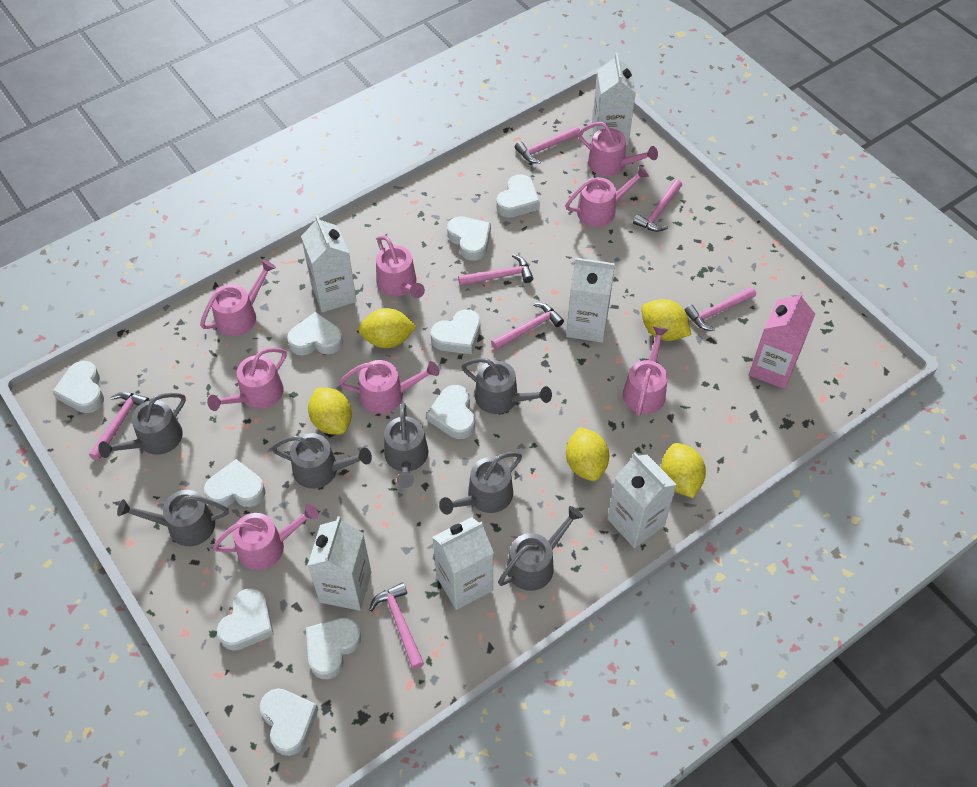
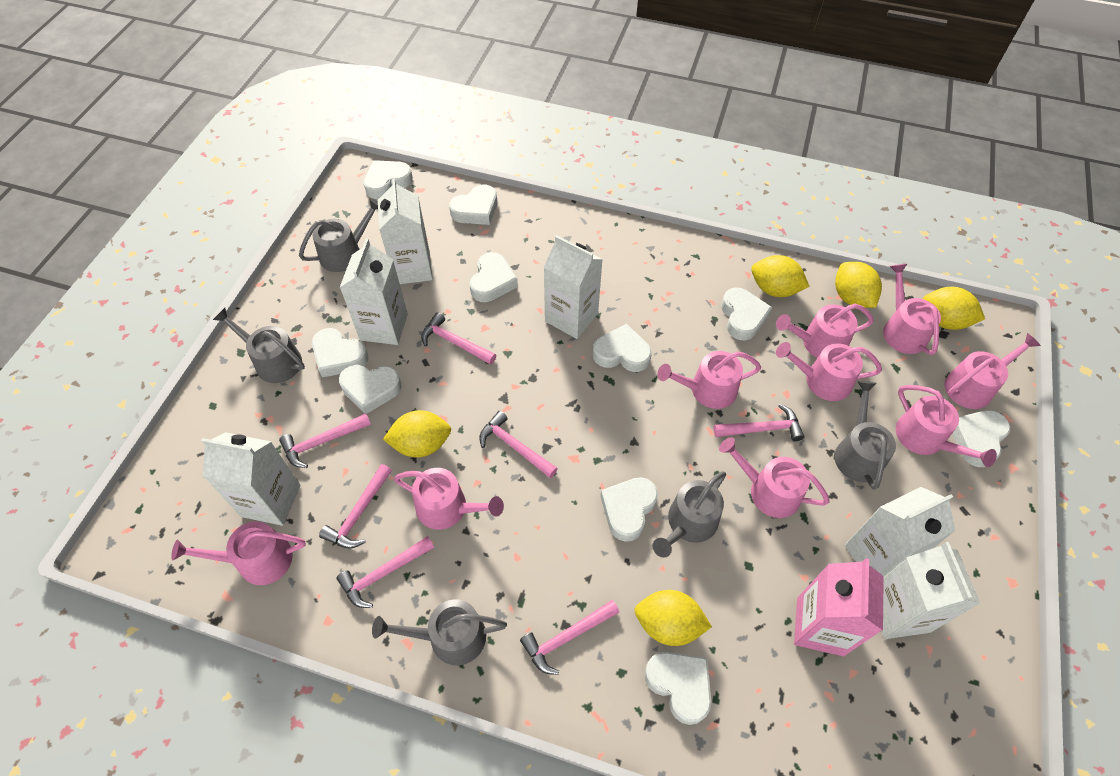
grey watering can: [98,393,186,458] [117,490,229,546] [271,433,372,489] [384,402,428,488] [439,452,522,515] [462,358,552,414] [498,506,583,591] = 7 -> [213,308,305,383] [299,198,378,272] [372,599,507,666] [653,471,726,558] [834,381,896,490] = 5
pink watering can: [200,260,276,336] [207,348,286,411] [213,504,319,570] [339,360,439,414] [376,235,425,298] [565,166,649,227] [578,122,658,176] [623,326,668,416] = 8 -> [171,521,306,585] [394,468,504,530] [657,351,761,409] [719,437,830,518] [776,304,874,358] [776,342,882,401] [883,264,941,355] [896,385,997,467] [945,333,1041,409] = 9

